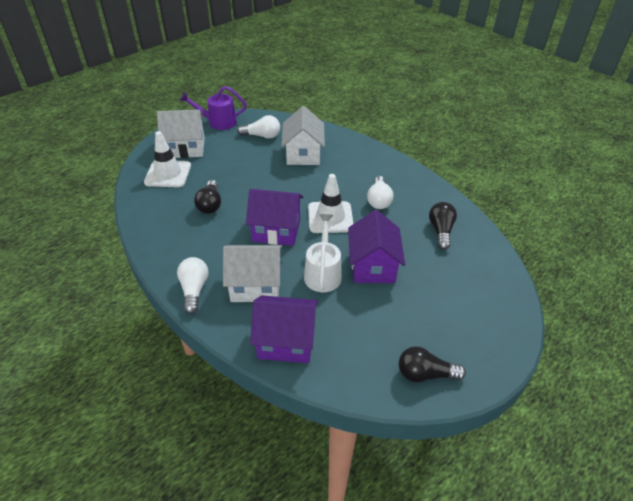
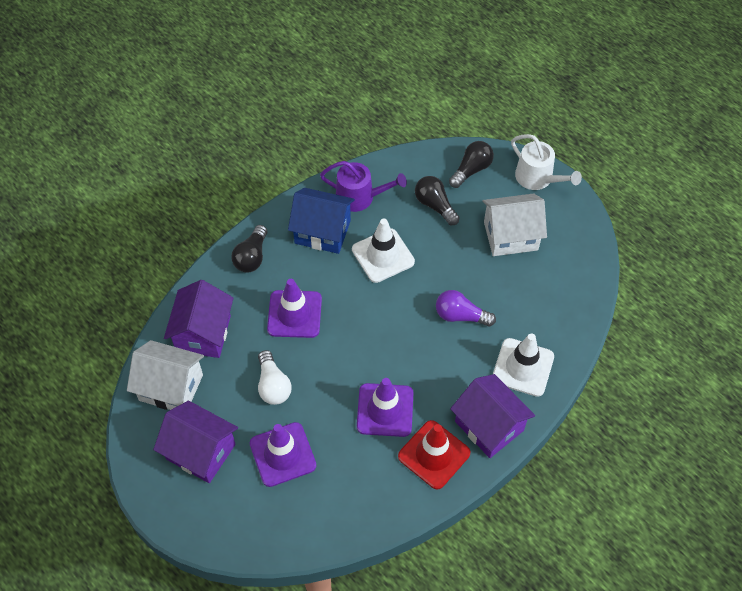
blue house: none = 0 -> [288,188,355,254] = 1
purple light bulb: none = 0 -> [436,290,496,327] = 1
purple traffic cone: none = 0 -> [250,422,316,487] [267,279,322,338] [357,378,413,437] = 3
red traffic cone: none = 0 -> [398,420,471,489] = 1
white house: [157,109,205,158] [223,245,282,302] [281,106,325,165] = 3 -> [127,340,204,410] [482,193,547,256] = 2
white light bulb: [177,257,208,314] [237,115,280,139] [367,176,393,209] = 3 -> [258,350,292,405] = 1

